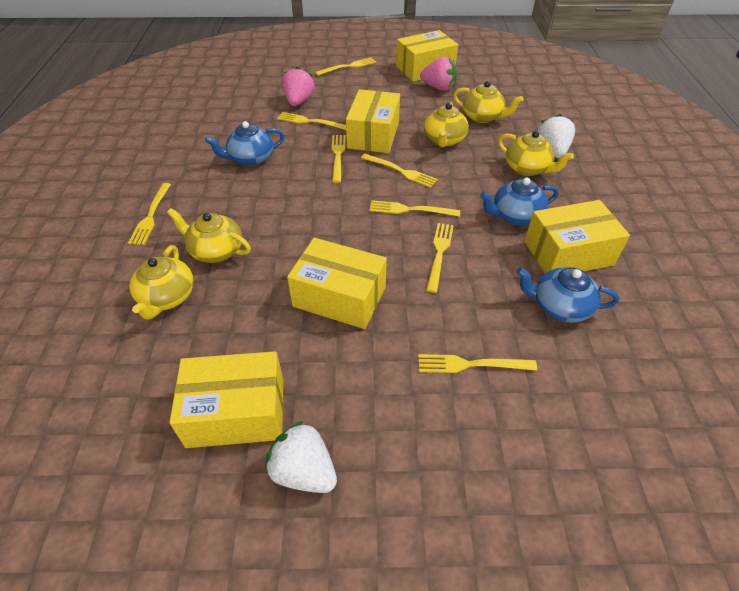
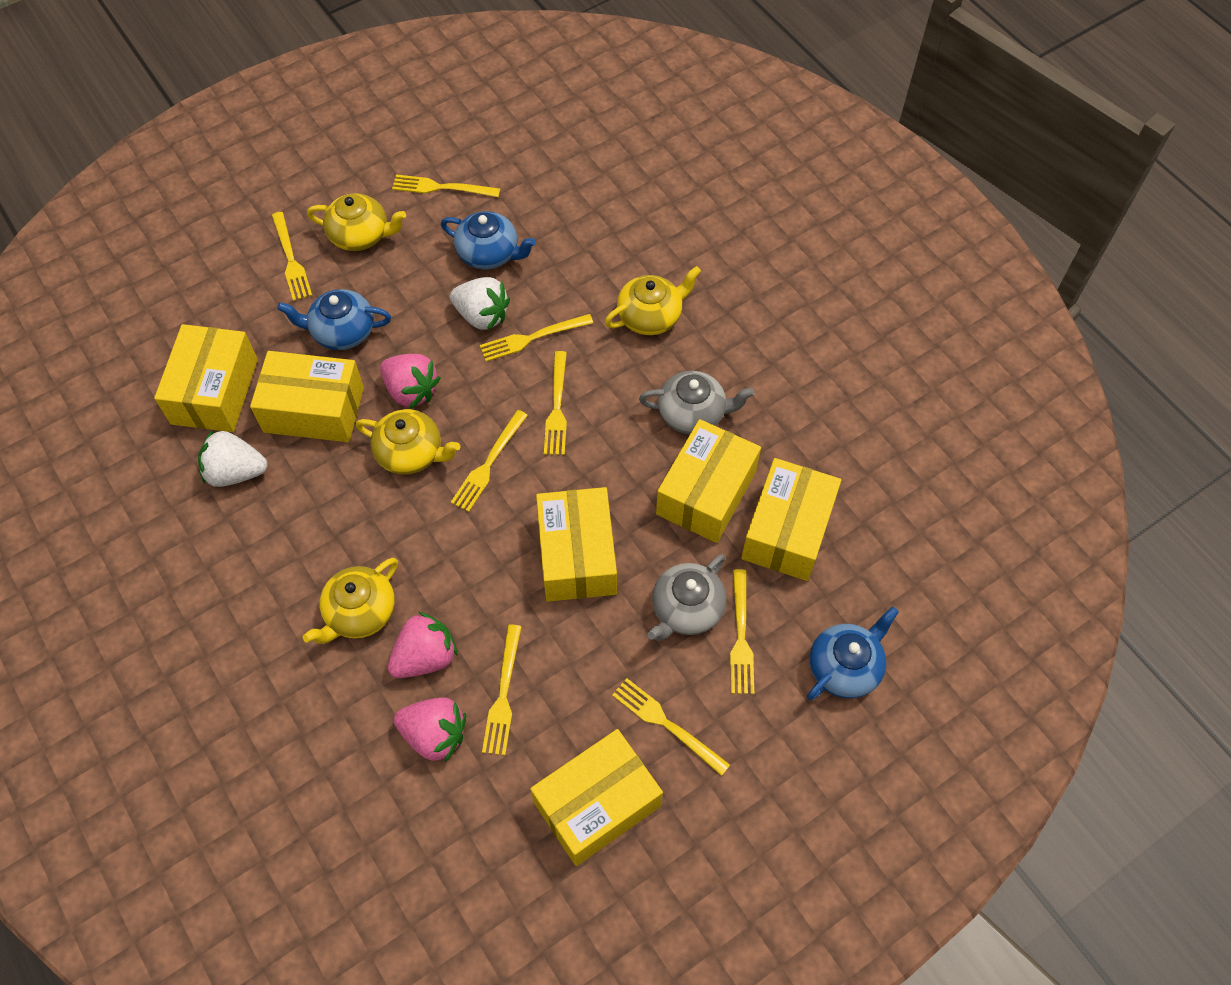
grey teapot: none = 0 -> [639,371,754,434] [647,554,726,641] = 2
pink strawberry: [282,67,315,106] [420,56,457,91] = 2 -> [380,354,441,409] [388,612,458,678] [394,697,466,762] = 3
yellow box: [169,351,283,448] [287,238,387,329] [346,89,400,153] [396,30,458,82] [524,200,630,273] = 5 -> [154,324,258,432] [250,351,364,442] [530,729,663,866] [536,487,617,602] [656,419,761,543] [741,458,841,581] = 6
yellow teapot: [130,245,194,320] [167,208,251,263] [424,102,469,147] [453,81,523,123] [498,131,574,176] = 5 -> [303,558,398,644] [307,193,406,251] [355,409,460,475] [605,266,701,335] = 4

